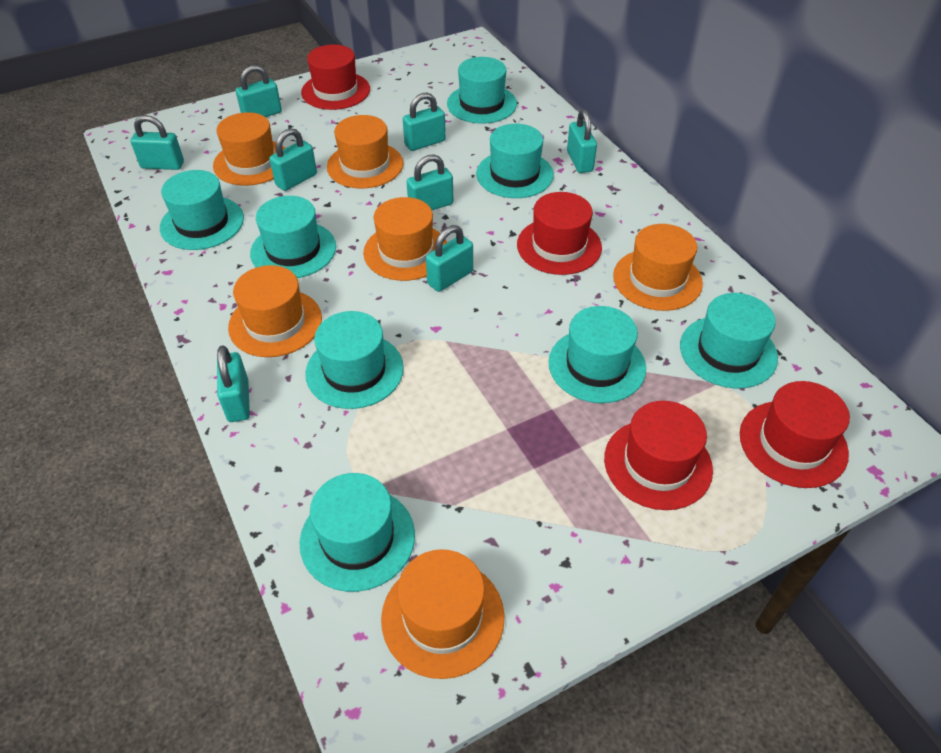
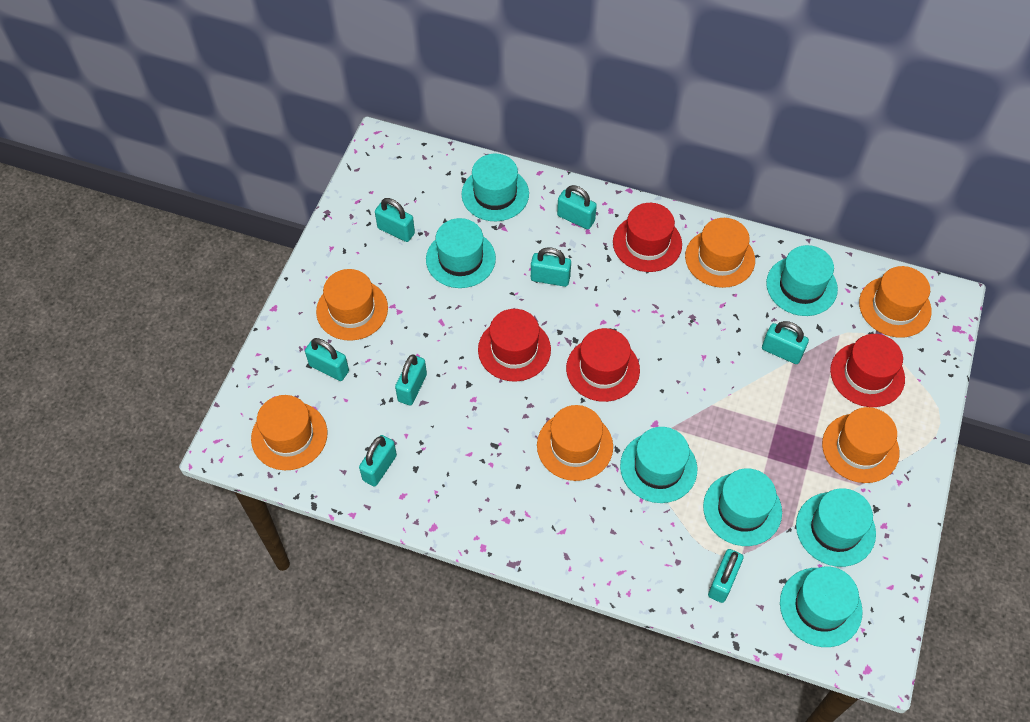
turquoise hat: [160,170,244,250] [250,196,336,278] [299,473,415,592] [305,311,404,409] [447,57,517,124] [476,124,554,198] [548,306,646,403] [680,293,778,388] = 8 -> [426,218,496,288] [461,154,529,221] [620,427,697,503] [703,468,782,546] [766,245,838,316] [780,567,863,647] [796,488,876,567] = 7

